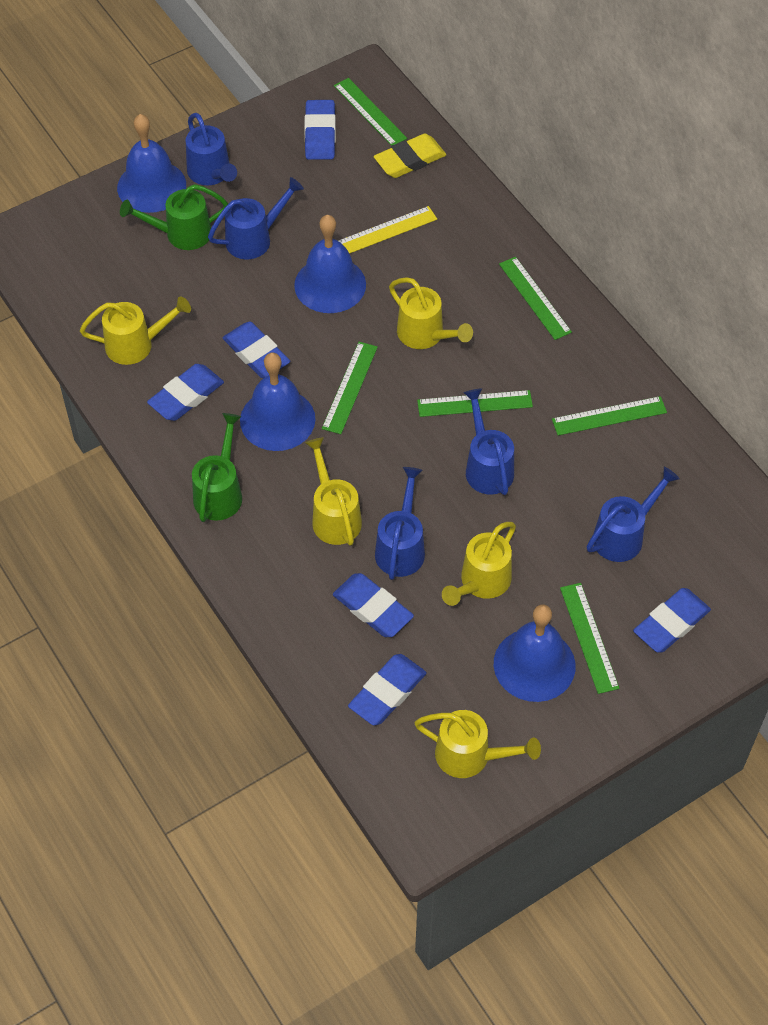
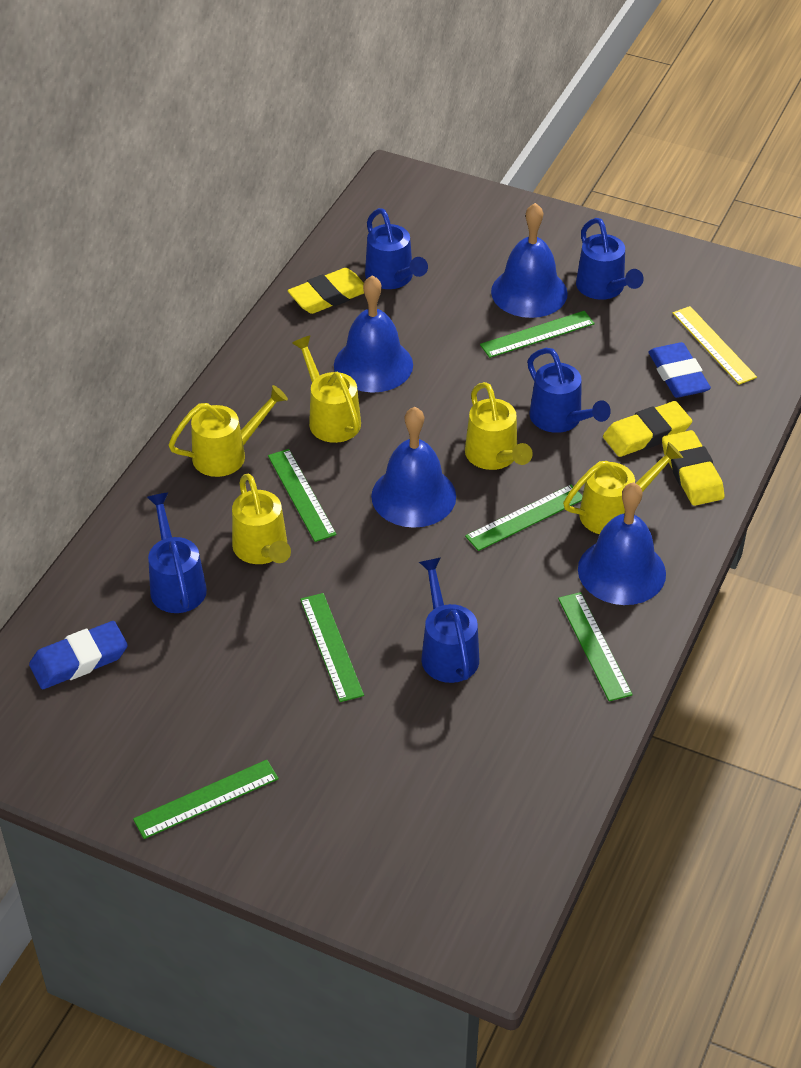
blue eraser: [147,364,224,421] [223,321,290,378] [304,100,336,160] [333,573,414,637] [348,654,426,726] [633,588,711,653] = 6 -> [29,621,128,689] [648,342,711,398] = 2
green watering can: [120,184,228,250] [192,413,242,522] = 2 -> none = 0
yellow eraser: [374,134,446,178] = 1 -> [288,268,364,314] [603,401,692,457] [662,430,725,506] = 3

